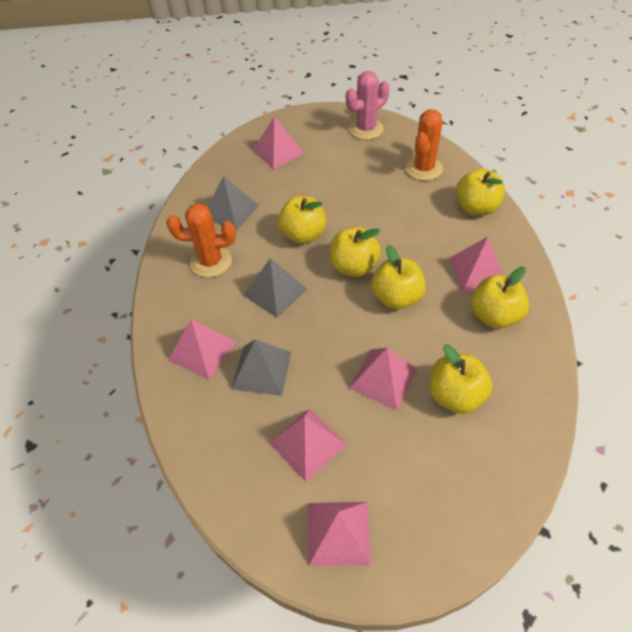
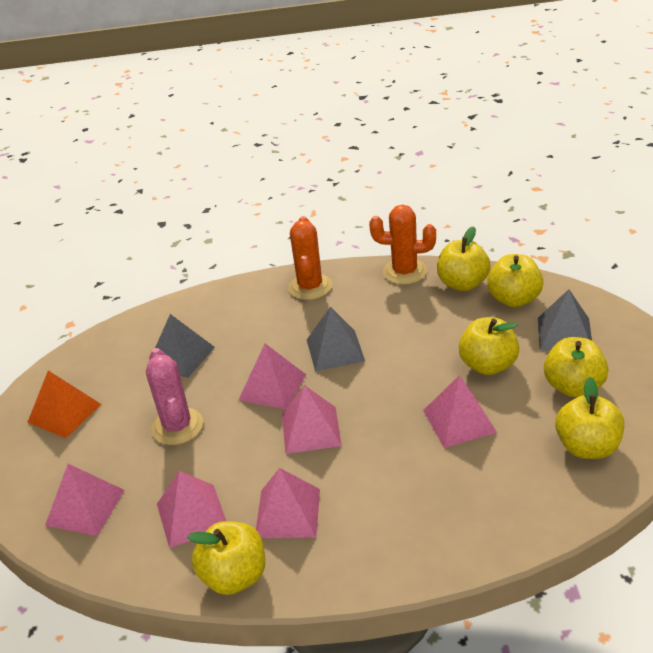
orange pyramid: none = 0 -> [28,370,101,438] = 1

